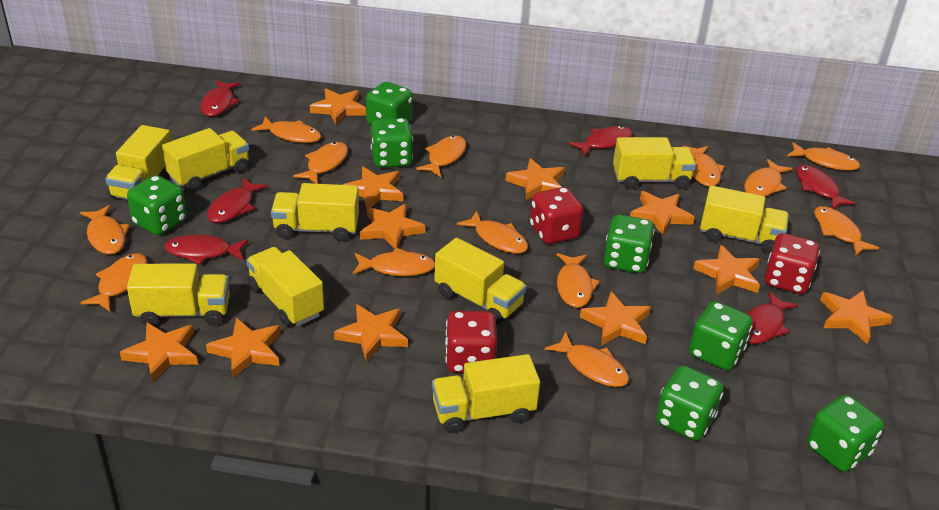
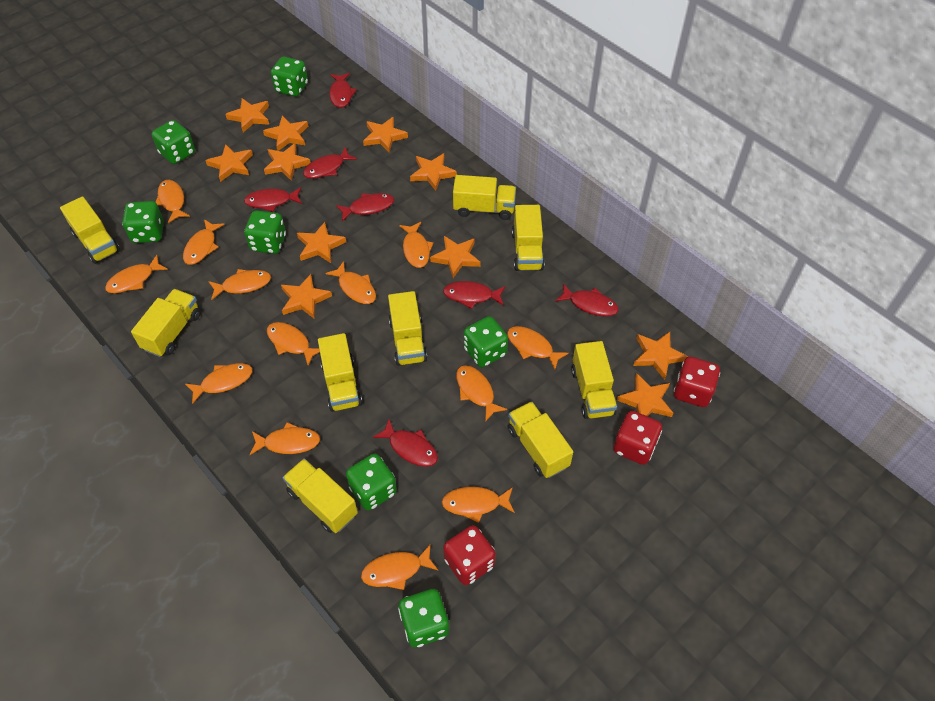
red fish: [164,235,249,265] [201,80,240,117] [207,178,268,223] [569,126,633,156] [747,291,798,344] [796,165,856,209] = 6 -> [244,187,302,212] [303,147,357,179] [329,73,357,108] [336,193,394,221] [373,419,438,467] [443,281,505,309] [555,283,619,316] = 7

